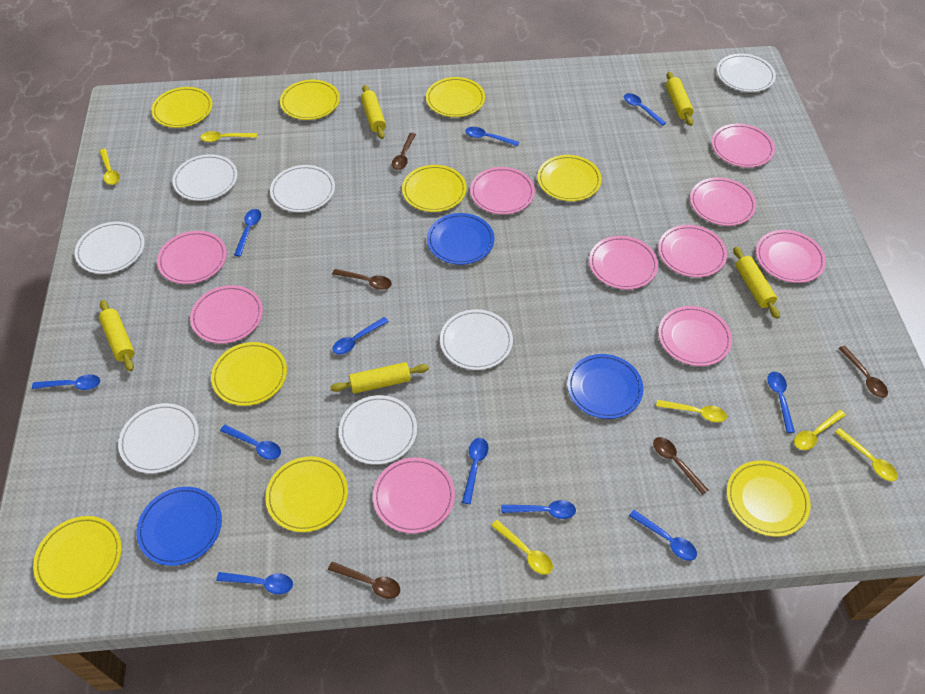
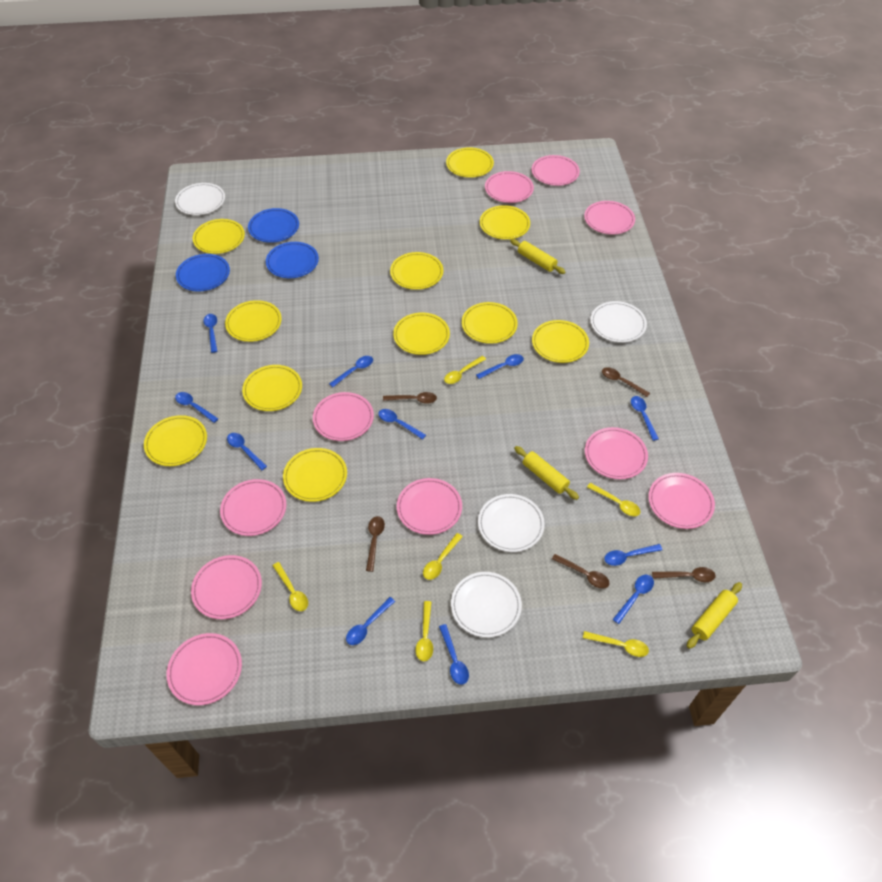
white plate: [75,222,145,274] [118,403,199,473] [172,154,238,201] [270,165,335,212] [339,395,417,465] [440,309,513,370] [717,54,776,92] = 7 -> [175,183,225,215] [451,572,522,638] [478,494,545,552] [590,301,647,343] = 4
yellow plate: [33,516,122,599] [151,87,213,128] [211,342,287,406] [265,456,348,532] [280,80,340,120] [402,165,467,212] [426,77,485,117] [537,155,602,201] [727,460,811,537] = 9 -> [144,415,207,466] [193,219,245,254] [225,300,282,342] [242,365,302,411] [283,448,347,502] [390,252,443,290] [393,313,450,355] [446,147,494,178] [462,302,518,344] [480,205,530,240] [532,320,589,363] = 11
yellow rolling pin: [99,300,135,371] [330,362,429,394] [361,85,386,139] [666,72,694,126] [733,247,780,319] = 5 -> [510,239,565,274] [514,446,579,500] [687,582,742,649] = 3

